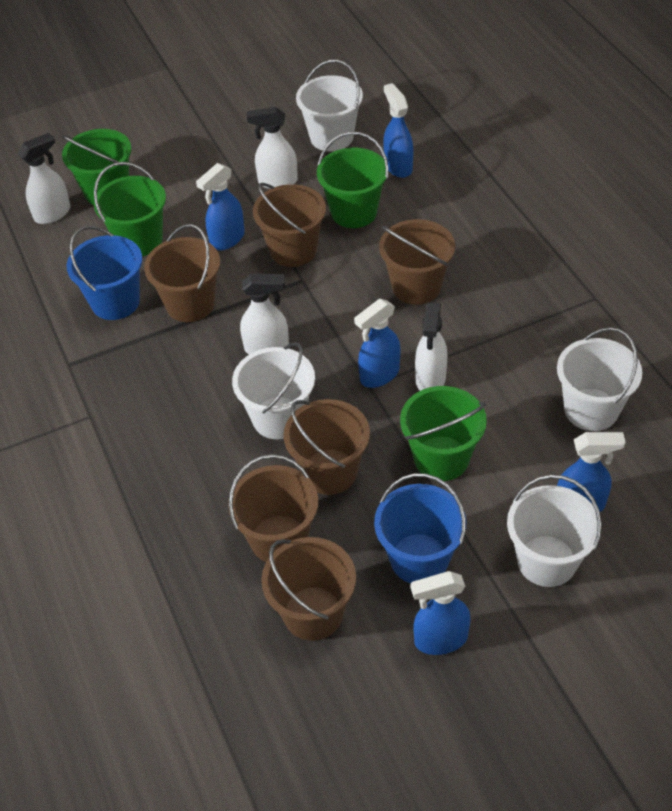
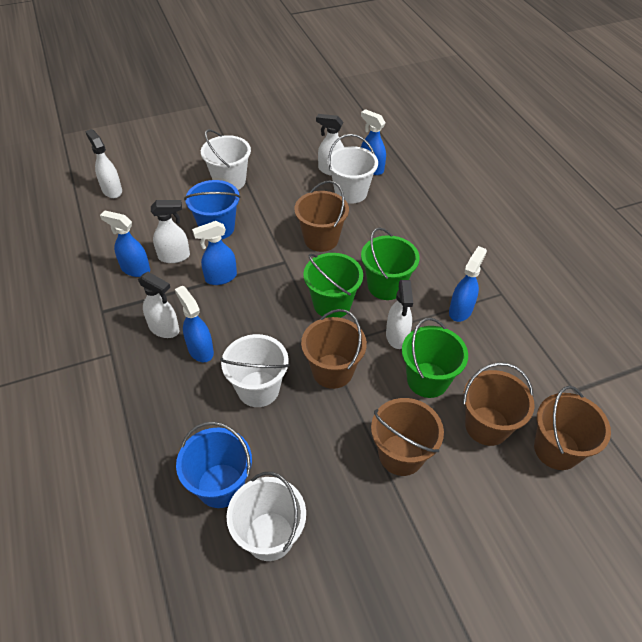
brown bucket: [144,224,220,322] [228,454,318,562] [253,183,326,267] [261,537,356,641] [283,399,370,495] [379,219,455,305] = 6 -> [294,181,349,252] [301,309,367,389] [371,398,444,476] [463,363,535,446] [534,386,611,470] = 5
green bucket: [62,129,131,205] [94,162,166,256] [317,132,389,228] [400,386,487,481] = 4 -> [303,253,363,318] [361,227,420,300] [402,318,468,398] = 3
white spray bottle: [17,133,71,224] [240,274,289,355] [247,107,298,189] [415,303,447,391] = 4 -> [85,129,122,198] [138,272,180,338] [151,200,190,263] [316,114,344,176] [386,280,413,349] = 5

